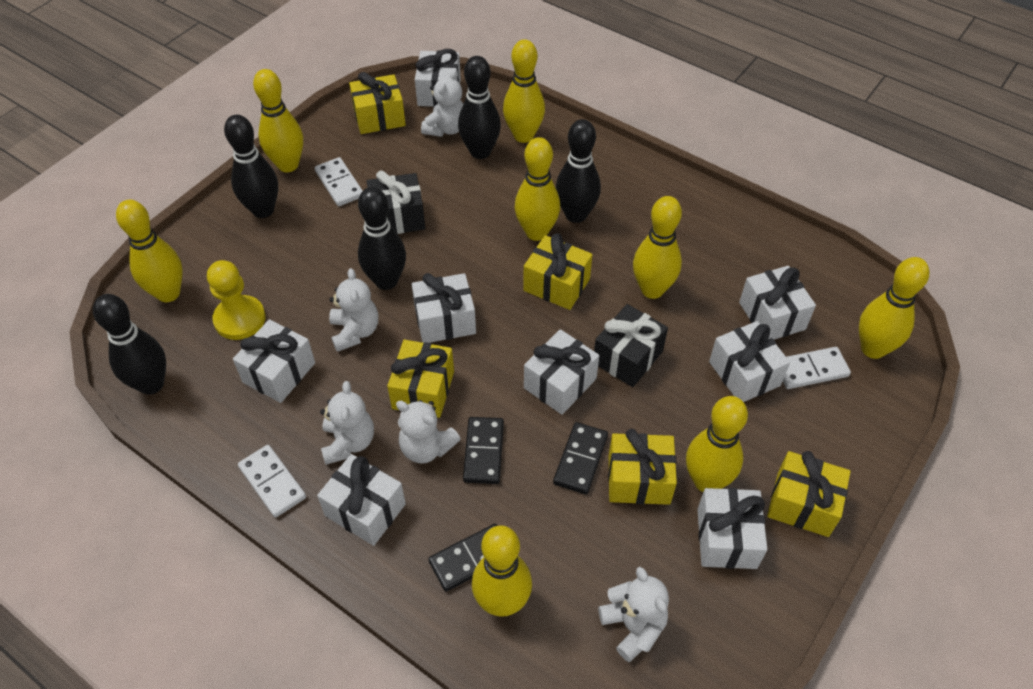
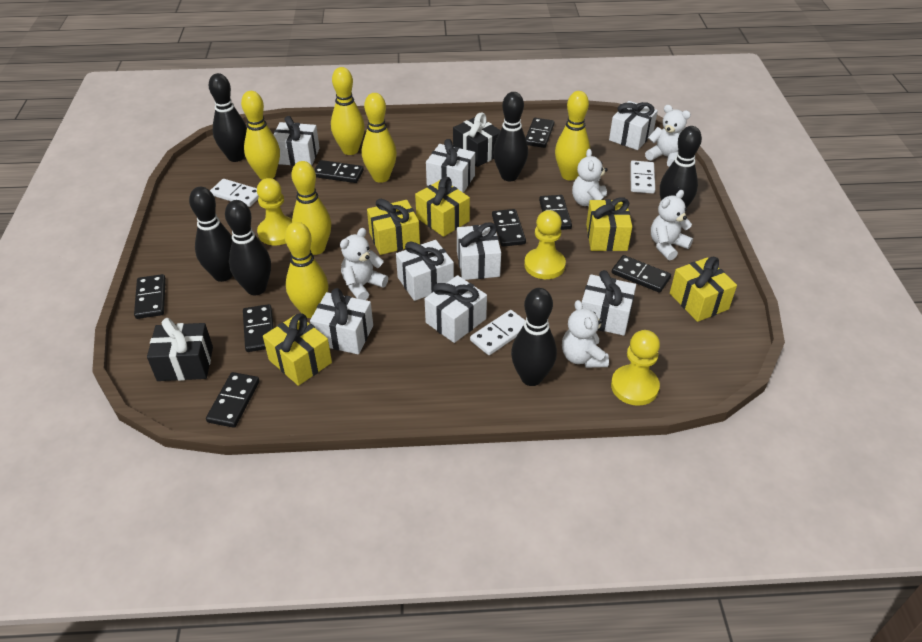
black bowling pin: [93,294,166,395] [224,115,278,218] [358,187,406,290] [458,56,501,159] [556,119,601,223] = 5 -> [189,187,233,282] [209,73,247,162] [225,200,271,295] [493,92,528,181] [511,288,557,386] [660,126,702,208] = 6
black domino: [428,524,497,592] [463,417,504,484] [553,422,608,494] = 3 -> [134,274,166,319] [206,372,260,428] [243,304,274,352] [314,160,364,183] [492,209,526,247] [526,118,554,148] [539,195,572,230] [612,255,671,293] = 8
yellow bowling pin: [116,200,183,302] [253,69,303,172] [472,525,532,617] [503,39,545,143] [515,137,560,241] [633,196,682,299] [686,396,748,492] [859,257,929,359] = 8 -> [241,91,280,180] [285,222,328,318] [291,161,331,255] [331,67,365,155] [362,93,397,183] [555,91,590,181] = 6
yellow pawn: [207,260,265,340] = 1 -> [257,178,292,245] [524,210,566,279] [611,330,660,406] = 3

